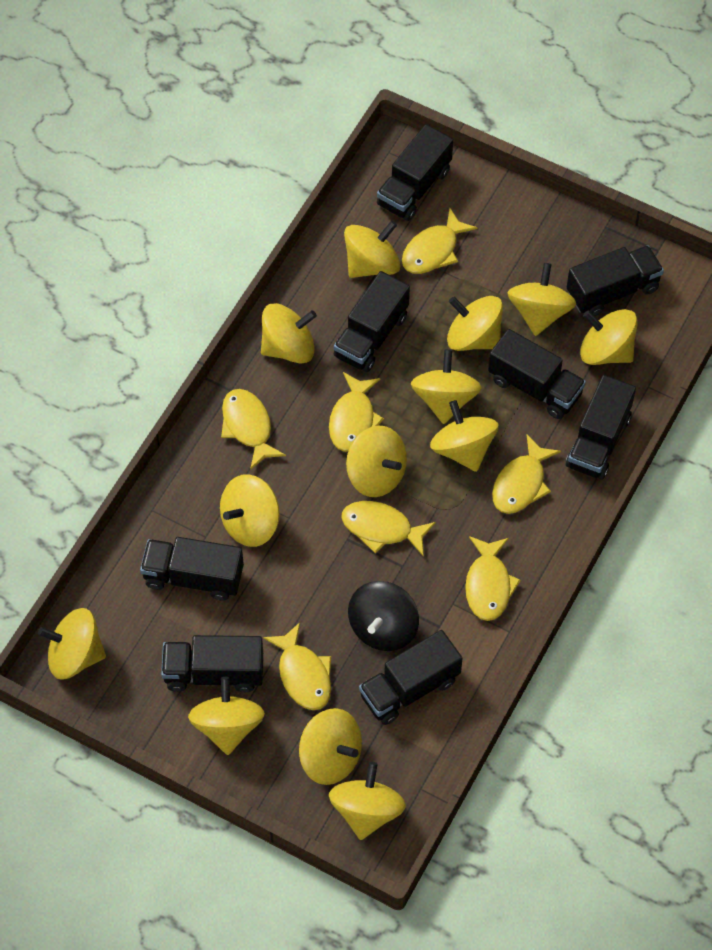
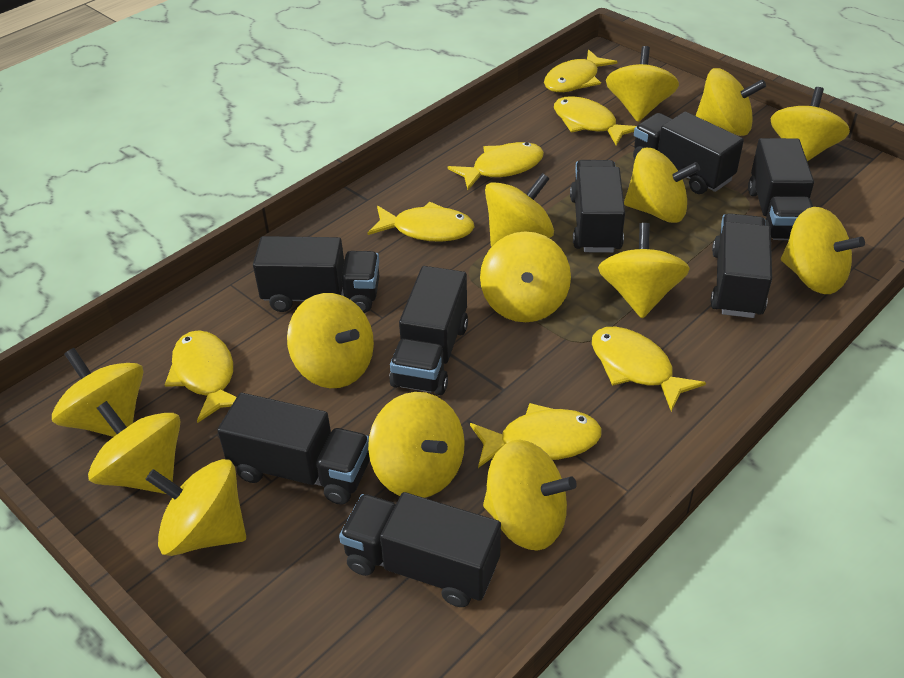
black spinning top: [348,581,419,651] = 1 -> none = 0
yellow spinning top: [38,608,106,680] [188,677,265,755] [220,474,280,547] [261,303,317,364] [299,708,362,785] [329,762,406,840] [344,221,401,278] [346,426,407,497] [411,349,482,424] [430,400,498,472] [447,296,503,351] [507,263,576,336] [580,309,638,365] = 13 -> [52,348,143,437] [88,401,181,494] [146,459,246,556] [287,293,374,388] [368,392,465,498] [480,231,571,322] [483,440,577,551] [485,173,554,247] [598,223,690,318] [606,46,679,122] [624,148,700,223] [696,68,766,136] [770,87,850,161] [781,207,865,294] = 14

